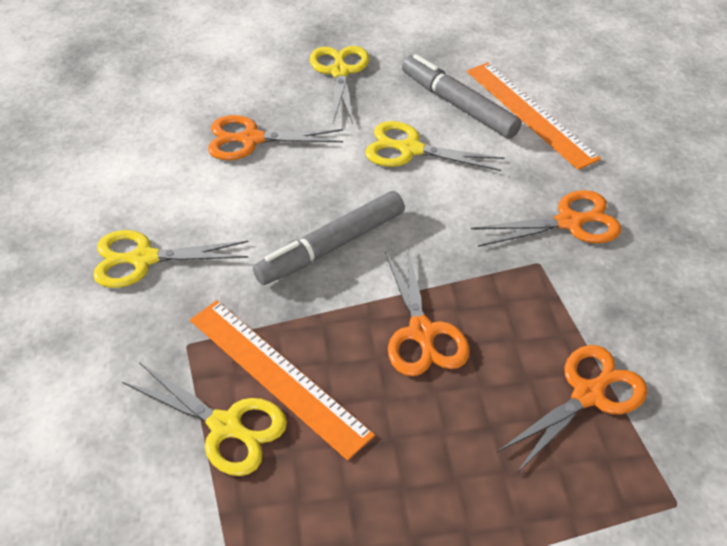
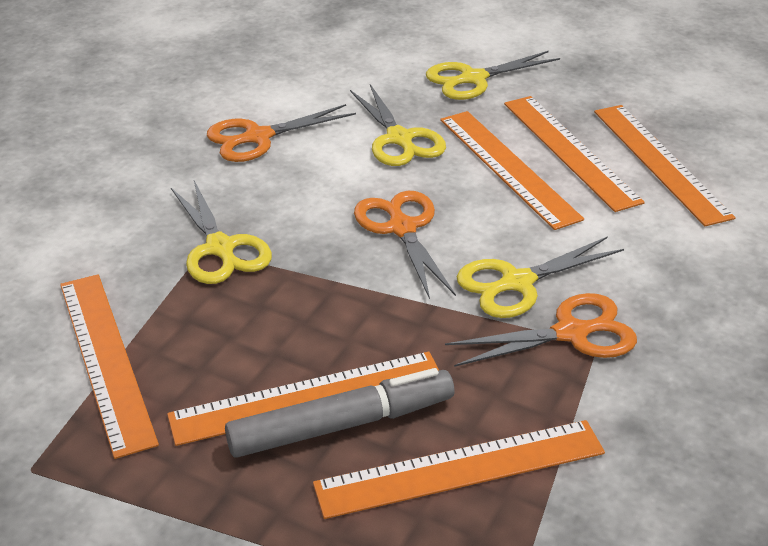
grey marker: [253,191,405,285] [402,54,522,139] = 2 -> [225,368,454,458] = 1
orange ruler: [190,300,375,460] [467,62,601,170] = 2 -> [60,274,159,459] [167,352,439,446] [313,420,605,519] [440,111,584,230] [504,96,645,212] [594,105,736,226] = 6
orange scissors: [208,115,343,160] [385,246,470,376] [471,190,621,247] [497,345,648,473] = 4 -> [207,104,356,162] [354,191,456,299] [445,293,637,367] = 3

